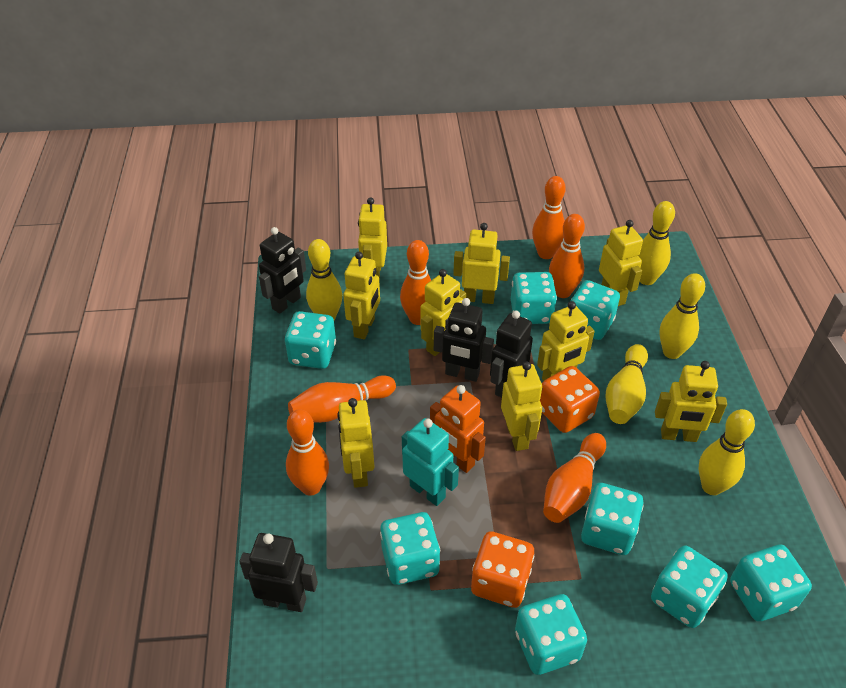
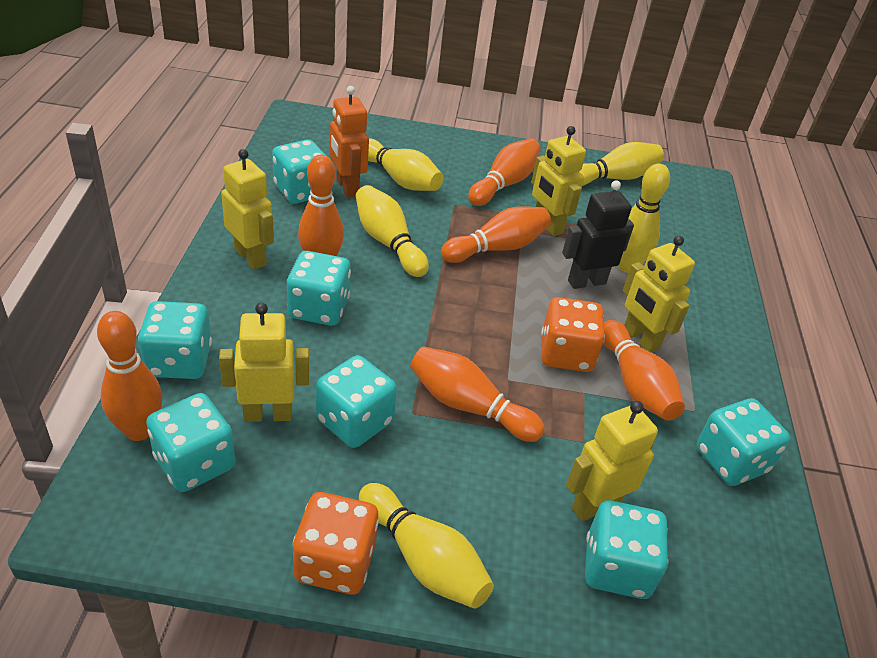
black robot: [239,533,318,612] [259,227,306,314] [434,298,494,382] [490,311,533,398] = 4 -> [562,180,634,289] = 1
turquoise dice: [285,311,336,369] [380,512,440,585] [511,272,557,324] [515,594,587,675] [570,280,620,340] [581,483,644,555] [651,546,728,628] [730,545,812,622] = 8 -> [138,301,212,379] [146,393,235,492] [272,139,326,204] [287,251,351,326] [316,355,397,448] [585,500,668,599] [696,398,790,486] = 7
turquoise robot: [402,418,459,506] = 1 -> none = 0
yellow robot: [337,398,374,488] [343,252,380,339] [358,197,387,279] [421,269,466,356] [453,223,510,304] [501,362,542,451] [537,301,595,381] [599,220,643,306] [655,361,727,442] = 9 -> [219,302,309,422] [221,149,274,270] [531,126,586,236] [566,401,658,522] [623,236,695,353] = 5

